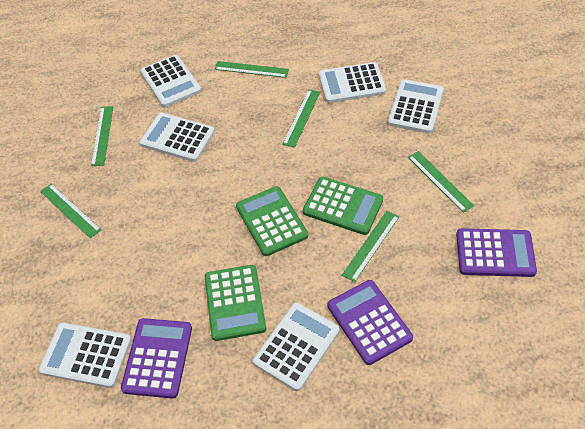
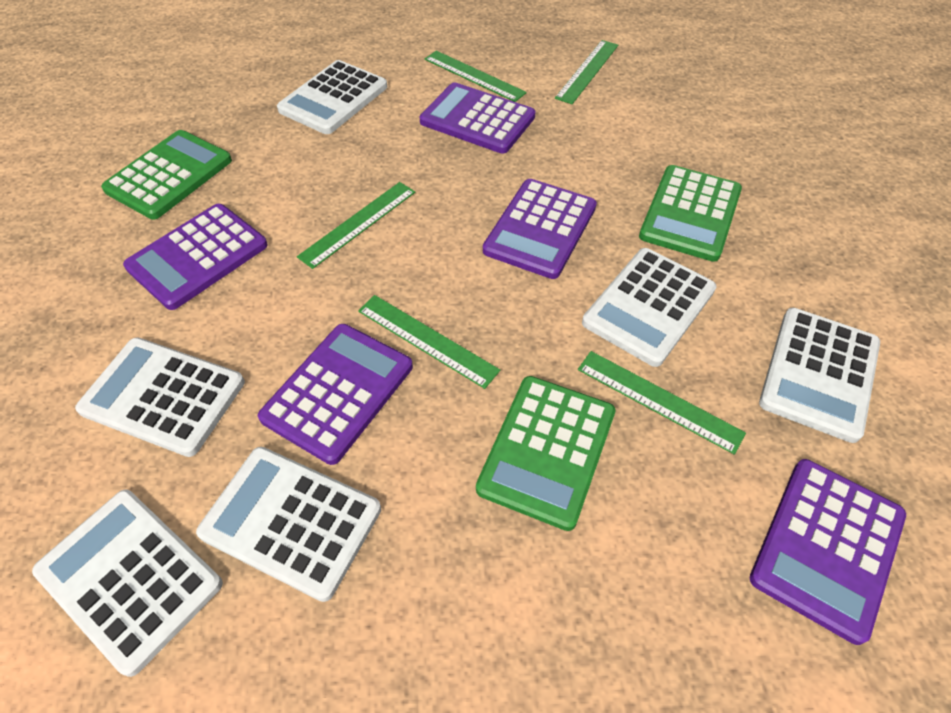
green ruler: [40,184,102,238] [91,106,113,166] [214,61,289,78] [282,89,320,148] [342,211,399,282] [408,151,474,213] = 6 -> [297,182,415,269] [358,295,500,389] [425,51,527,102] [555,40,618,104] [578,351,746,455] = 5
purple calculator: [121,318,192,398] [328,280,413,365] [456,228,537,277] = 3 -> [123,204,268,310] [258,324,413,465] [419,82,535,154] [483,179,597,279] [750,459,906,645] = 5

